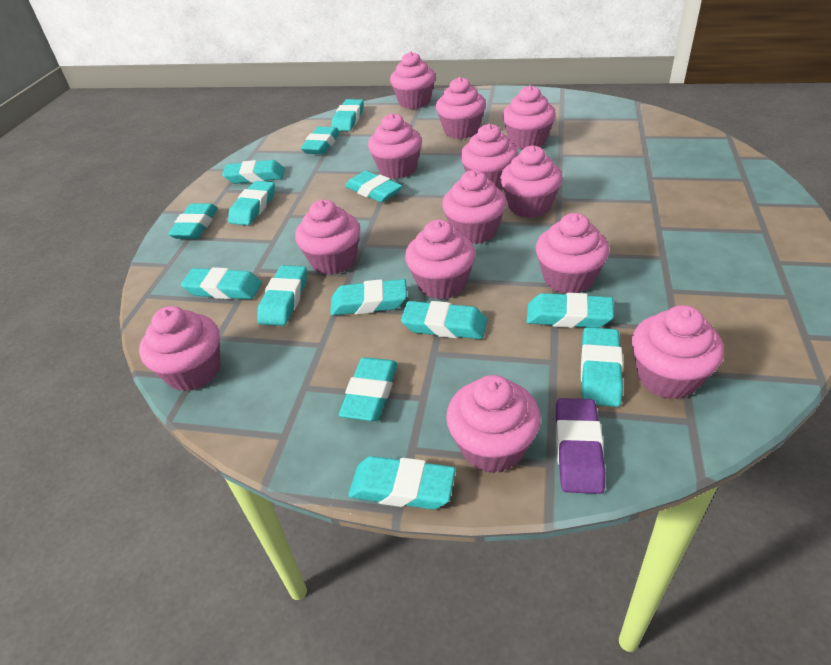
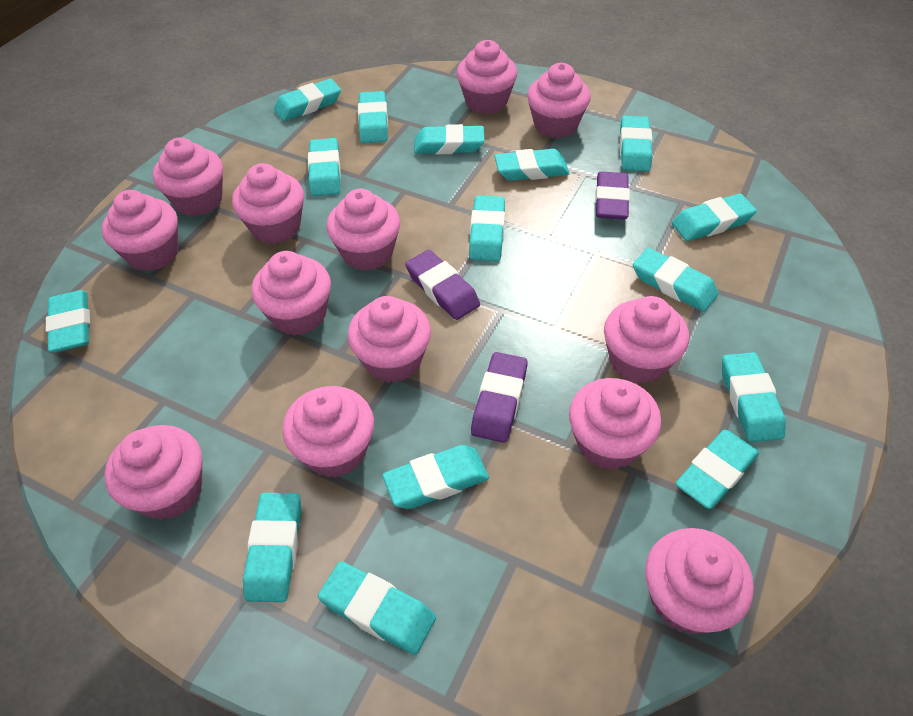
purple eraser: [556,398,605,494] = 1 -> [405,250,480,320] [471,352,528,443] [595,171,630,220] = 3
turquoise eraser: [168,204,218,239] [181,267,262,299] [222,160,285,184] [228,181,275,225] [257,265,307,326] [301,127,340,154] [330,279,407,316] [332,99,364,131] [339,357,398,421] [346,171,402,202] [348,456,456,510] [401,301,487,339] [527,293,614,328] [581,327,623,407] = 14 -> [46,290,90,352] [243,493,301,602] [274,79,341,121] [308,138,341,196] [318,561,436,655] [358,91,388,143] [382,445,489,509] [414,124,485,154] [469,196,505,261] [494,149,570,181] [620,116,652,172] [633,248,718,312] [672,194,757,241] [676,430,759,509] [722,352,786,442] = 15

